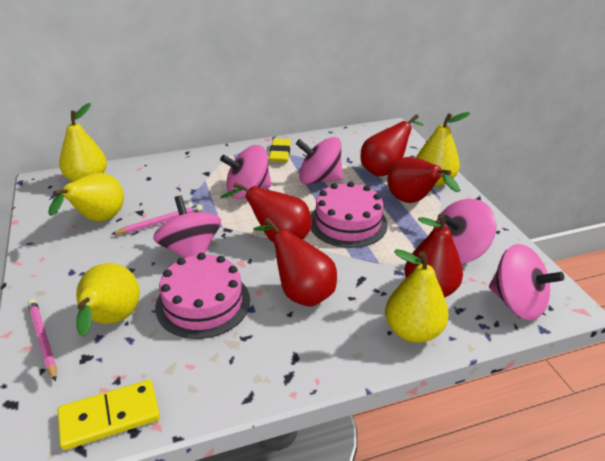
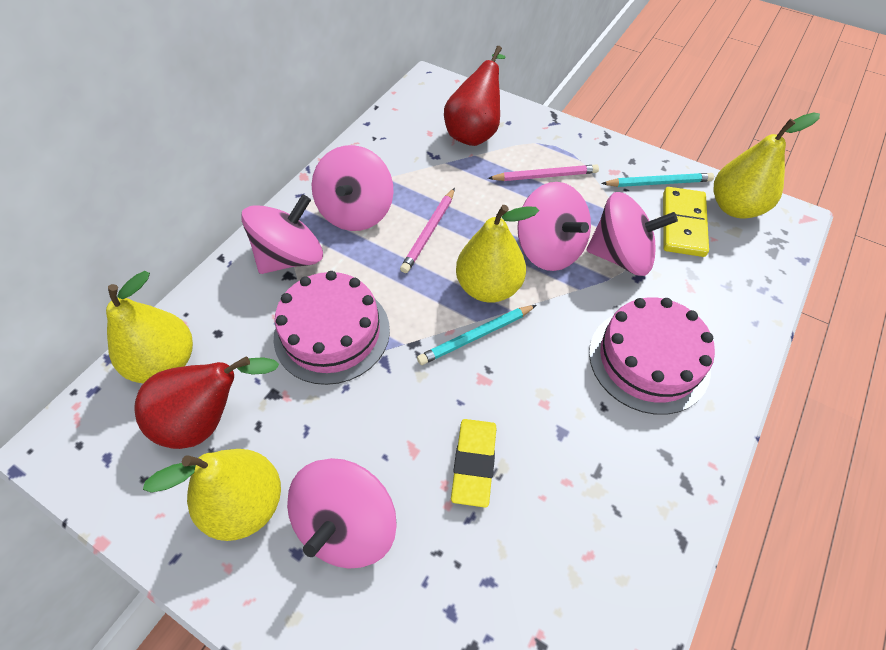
red pear: [220,182,312,243] [253,218,337,307] [361,114,424,176] [387,157,460,203] [404,214,463,298] = 5 -> [134,356,279,449] [444,46,506,146] = 2
turquoise pencil: none = 0 -> [417,305,536,365] [601,173,714,187] = 2
yellow pear: [48,173,124,221] [59,103,107,182] [76,263,140,337] [385,249,449,343] [416,112,470,186] = 5 -> [106,271,193,383] [143,449,281,541] [456,205,539,303] [714,112,820,219] = 4

